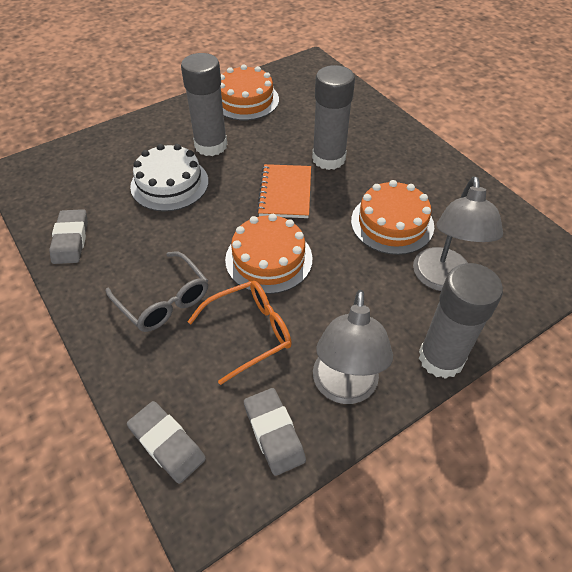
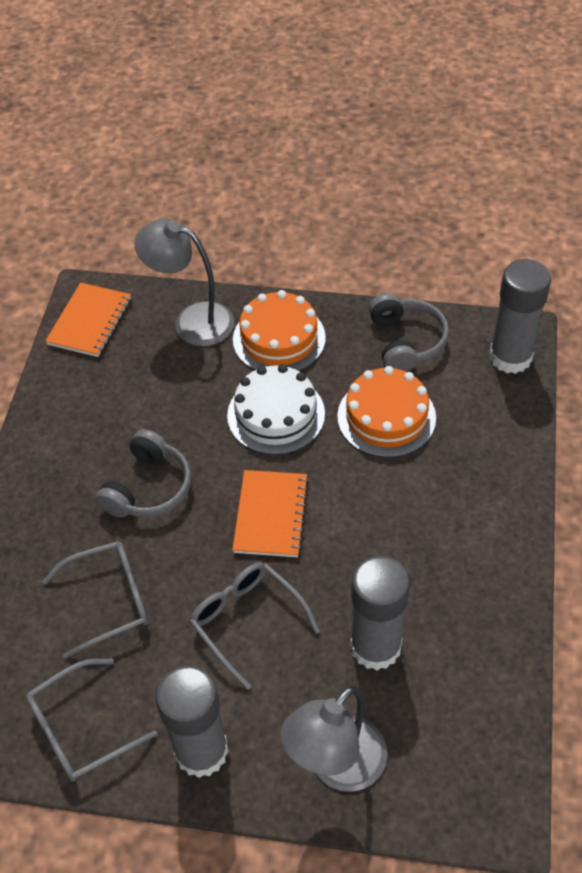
grey eraser: [49,209,88,264] [127,401,206,484] [244,388,306,476] = 3 -> none = 0
grey glasses: [106,251,208,332] = 1 -> [26,659,157,782] [42,541,148,659] [189,562,320,690] = 3
grey headphones: none = 0 -> [95,429,192,518] [369,293,449,372] = 2
orange cake: [221,64,279,120] [225,214,312,294] [351,180,434,255] = 3 -> [233,290,326,371] [337,366,436,458] = 2
orange glasses: [187,281,292,385] = 1 -> none = 0
orange notebook: [257,164,311,218] = 1 -> [45,283,131,357] [232,470,309,557] = 2

